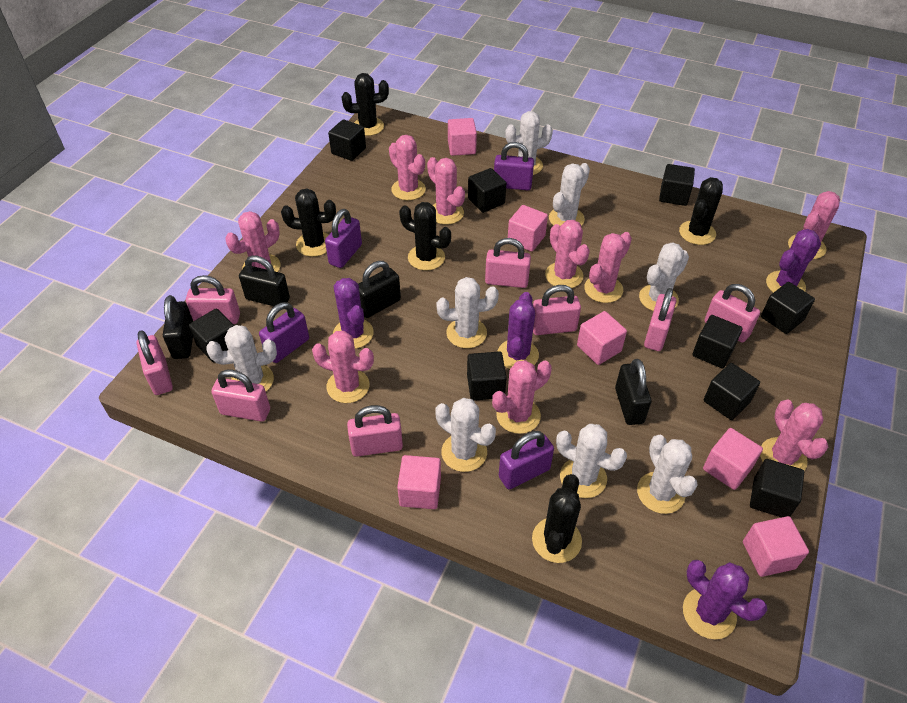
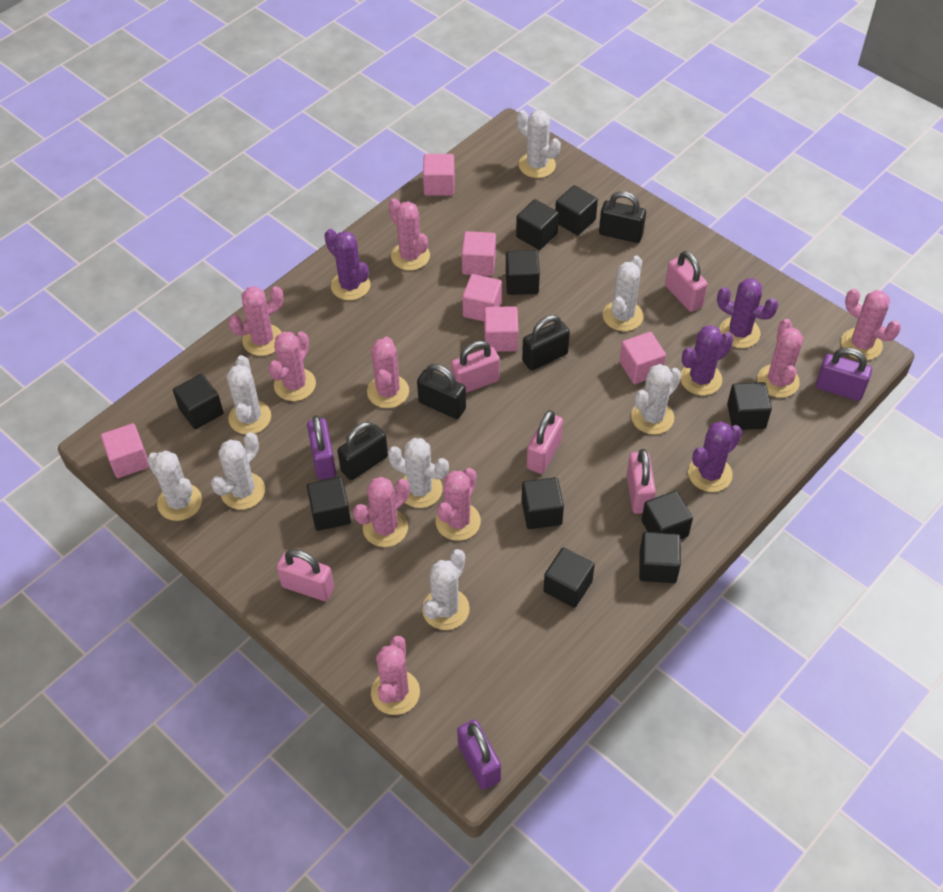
black cactus: [281,188,336,257] [342,73,389,136] [399,202,451,271] [532,474,582,563] [679,177,723,245] = 5 -> none = 0
black cube: [189,308,234,363] [328,119,366,161] [467,351,507,401] [468,168,506,213] [659,164,695,206] [692,315,743,369] [704,363,760,420] [750,459,804,518] [761,282,815,334] = 9 -> [173,374,224,429] [307,477,351,531] [506,250,540,295] [516,199,559,250] [521,477,564,529] [543,547,595,608] [555,185,598,236] [639,532,681,583] [642,491,693,539] [727,382,772,430] = 10
pink padlock: [137,330,173,395] [186,275,240,324] [211,369,270,422] [347,405,403,457] [485,238,531,288] [533,285,581,335] [644,288,676,351] [704,284,760,343] = 8 -> [277,549,334,601] [451,341,500,393] [527,410,563,474] [627,449,656,514] [665,251,708,312] = 5
purple padlock: [259,302,309,363] [325,209,362,268] [494,142,534,190] [499,431,554,489] = 4 -> [307,415,336,480] [457,719,501,790] [816,347,872,401] = 3

